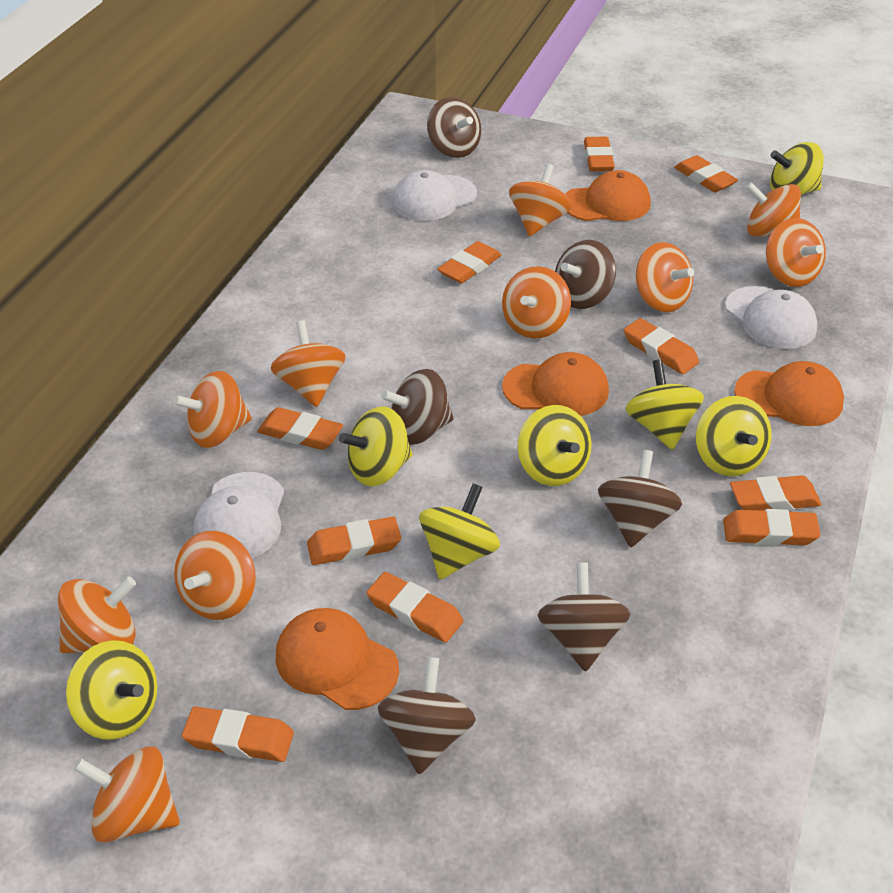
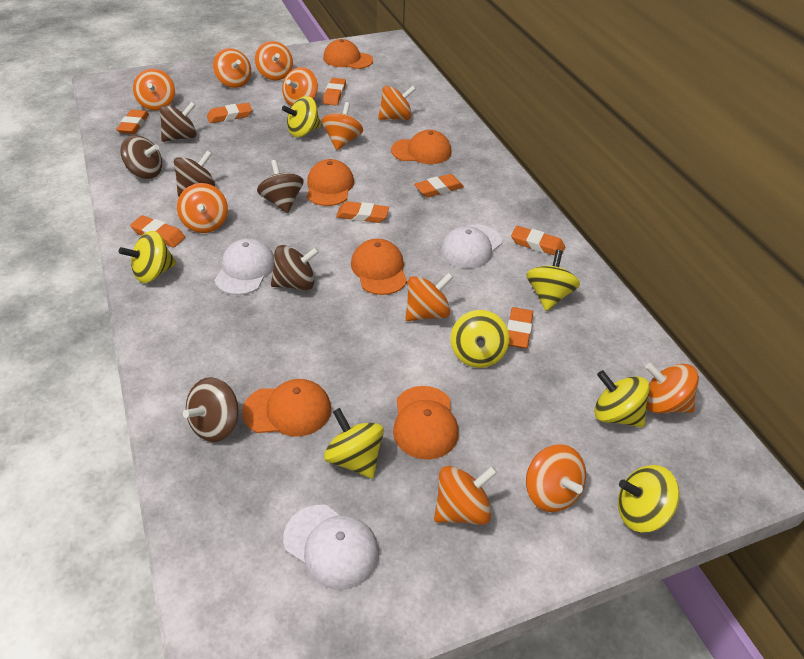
orange cap: [276,608,399,710] [502,352,609,416] [565,170,651,221] [734,361,844,426] = 4 -> [242,379,331,437] [307,159,354,206] [323,39,373,69] [351,239,407,295] [391,130,452,164] [393,386,459,460] = 6
orange eraser: [182,706,294,762] [257,407,343,450] [307,517,401,565] [367,572,464,643] [437,241,501,283] [584,137,615,171] [624,318,699,374] [674,155,738,192] [723,509,821,546] [730,475,821,511] = 10 -> [116,110,149,134] [130,215,185,248] [207,103,252,123] [323,78,346,105] [336,201,389,223] [414,174,464,198] [507,307,533,349] [511,226,565,255] = 8
orange spinning top: [58,577,136,653] [74,746,180,843] [173,371,252,448] [174,531,256,620] [271,321,346,407] [502,266,571,338] [509,164,572,236] [636,242,694,312] [745,182,801,237] [766,218,826,287] = 10 -> [133,69,175,111] [177,183,228,233] [213,48,251,88] [255,41,293,80] [282,67,318,106] [321,102,363,150] [378,86,416,120] [406,273,453,321] [434,466,498,525] [526,444,586,512] [645,363,699,414] = 11

